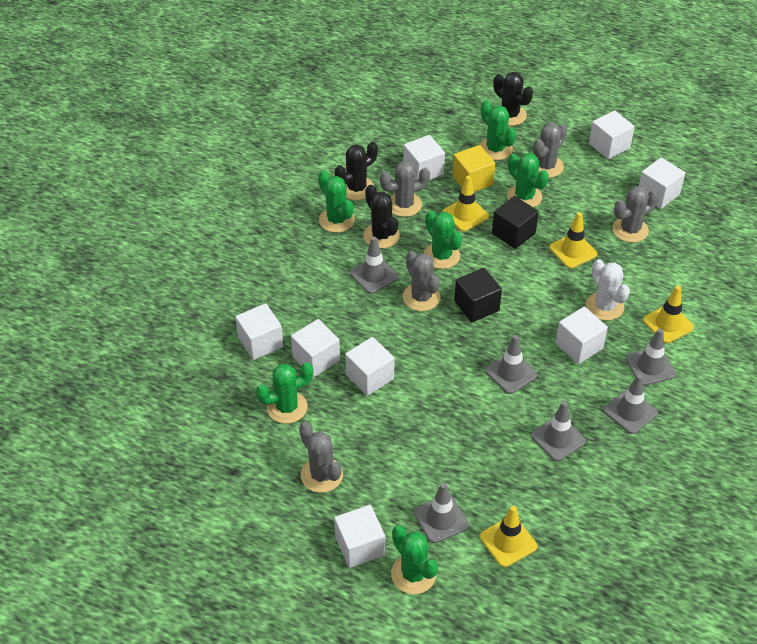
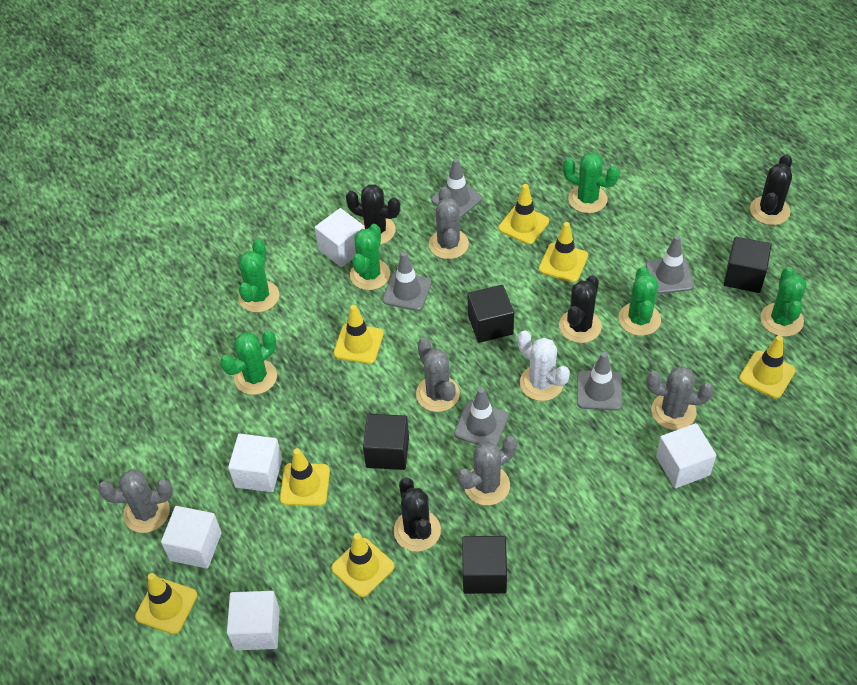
black cactus: [335,141,378,200] [364,185,400,249] [493,72,533,126] = 3 -> [346,184,400,245] [394,477,441,552] [559,275,602,343] [750,154,792,225] = 4
black cube: [454,268,502,323] [492,196,539,249] = 2 -> [363,414,409,470] [462,536,507,594] [468,285,514,343] [724,237,772,293] = 4
grey traffic cone: [350,237,398,294] [414,483,469,543] [485,335,538,394] [531,401,586,461] [603,374,658,434] [626,328,676,386] = 6 -> [382,252,431,311] [431,158,482,218] [454,387,508,445] [577,352,622,410] [646,235,694,294] = 5
white cube: [235,303,283,360] [291,319,340,377] [334,505,385,568] [345,337,395,396] [403,135,445,180] [556,307,608,364] [589,110,635,160] [639,157,685,209] = 8 -> [161,506,222,569] [227,591,280,650] [228,434,282,492] [315,208,364,267] [656,423,716,488] = 5
yellow cube: [452,145,495,192] = 1 -> none = 0
yellow traffic cone: [443,176,489,232] [480,506,538,567] [549,212,597,269] [643,286,694,343] = 4 -> [135,573,198,634] [280,448,330,506] [331,533,395,597] [334,305,384,364] [498,184,549,245] [539,222,588,282] [739,335,796,399] = 7

